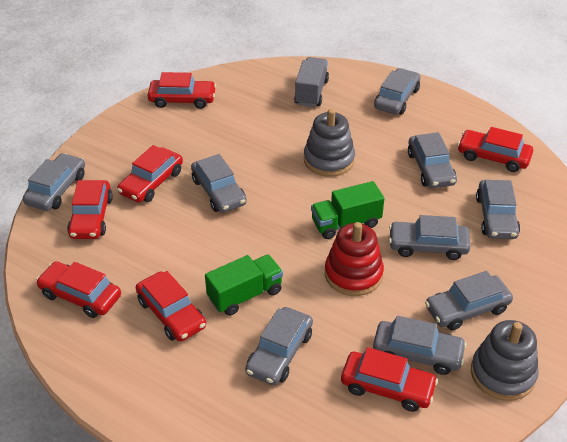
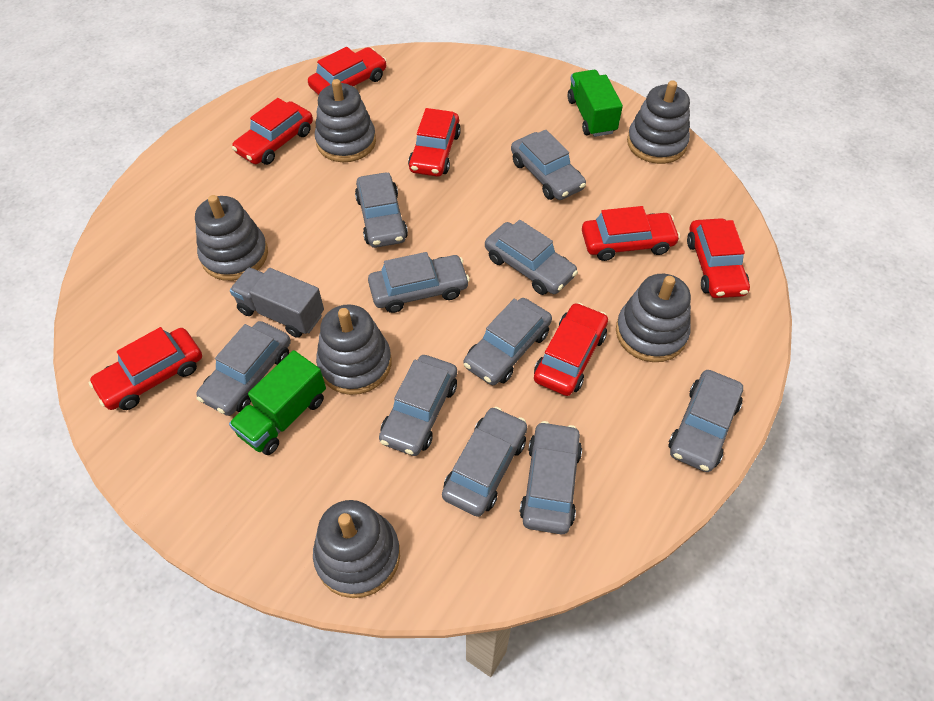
grey car: [23,153,85,211] [191,154,247,213] [245,307,313,385] [373,316,467,375] [374,68,420,115] [389,215,471,260] [408,132,457,188] [425,271,513,331] [476,180,520,239] = 9 -> [197,321,291,416] [355,173,408,248] [368,252,470,313] [379,355,457,456] [442,407,527,517] [464,298,552,385] [485,220,578,295] [511,130,586,200] [520,421,582,534] [669,370,743,472] = 10
grey stacking toy: [304,109,355,177] [471,320,539,401] = 2 -> [195,195,268,281] [313,500,400,598] [315,79,376,162] [316,304,391,395] [616,274,691,362] [627,80,690,164] = 6
red stacking toy: [325,222,384,296] = 1 -> none = 0

